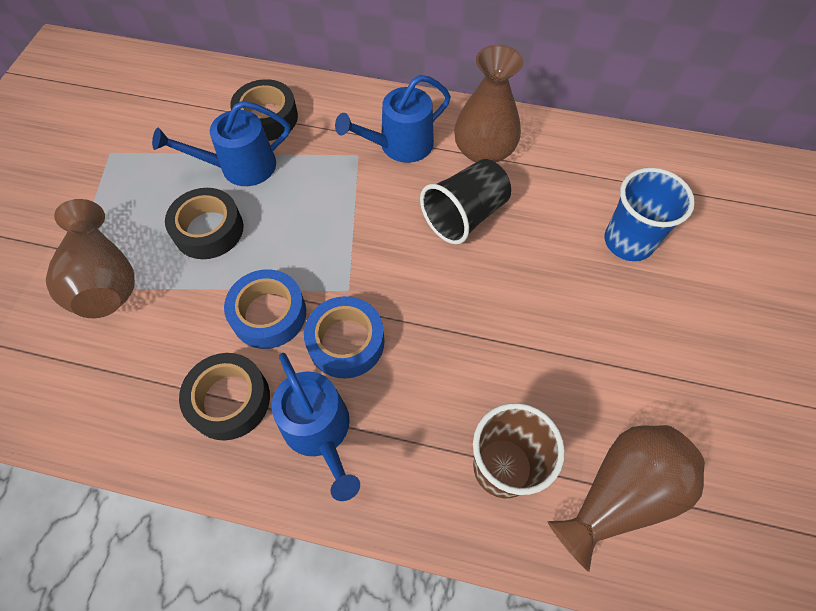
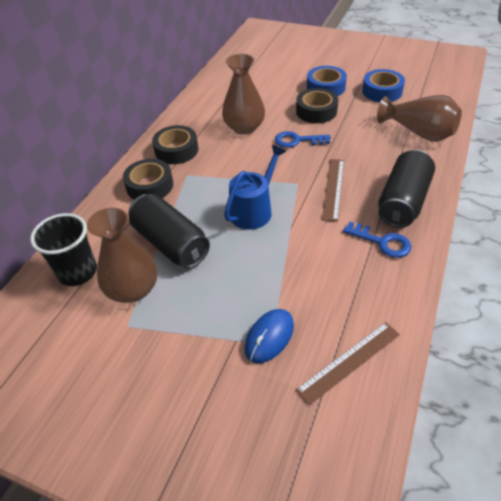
black can: none = 0 -> [128,194,210,268] [378,150,435,228] = 2
blue cup: [605,168,695,261] = 1 -> none = 0
blue key: none = 0 -> [275,131,331,148] [343,221,411,258] = 2
blue mouse: none = 0 -> [244,309,294,363] = 1
blue watering can: [152,101,290,186] [271,353,360,501] [335,75,451,163] = 3 -> [224,145,286,230] = 1
brown cup: [473,403,565,498] = 1 -> none = 0
brown ruler: none = 0 -> [296,322,400,405] [322,159,344,222] = 2

